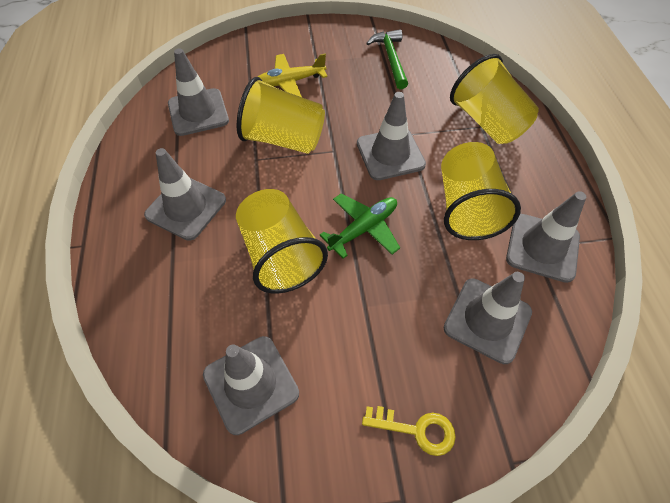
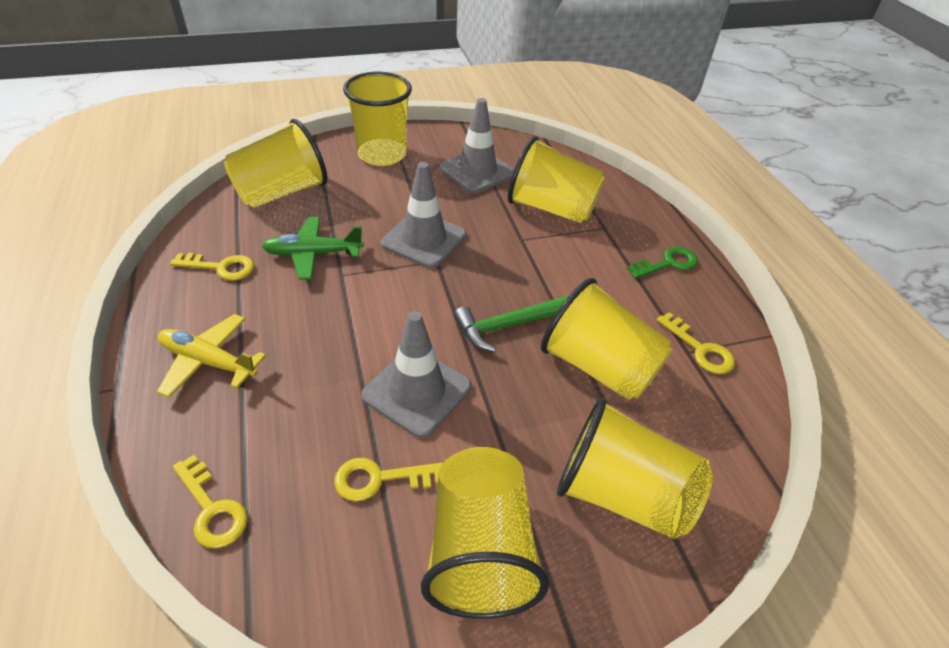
green key: none = 0 -> [627,247,698,279] = 1
grey traffic cone: [144,148,226,241] [168,48,229,136] [203,336,299,435] [357,92,426,180] [444,272,532,364] [506,191,586,283] = 6 -> [361,311,471,438] [381,162,466,268] [440,98,514,194] = 3
yellow cup: [236,189,328,294] [237,77,325,154] [441,142,521,240] [450,54,539,144] = 4 -> [224,119,327,208] [343,72,412,166] [421,447,549,619] [508,136,605,223] [541,278,673,400] [557,397,713,539] = 6
yellow key: [362,406,456,456] = 1 -> [170,253,254,281] [173,455,248,548] [334,457,443,501] [657,312,735,374] = 4

